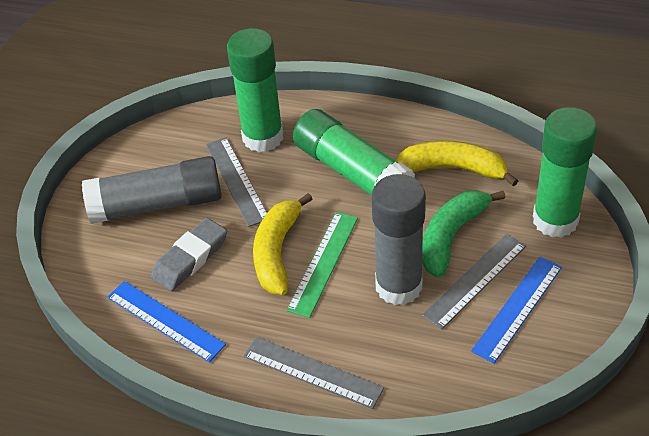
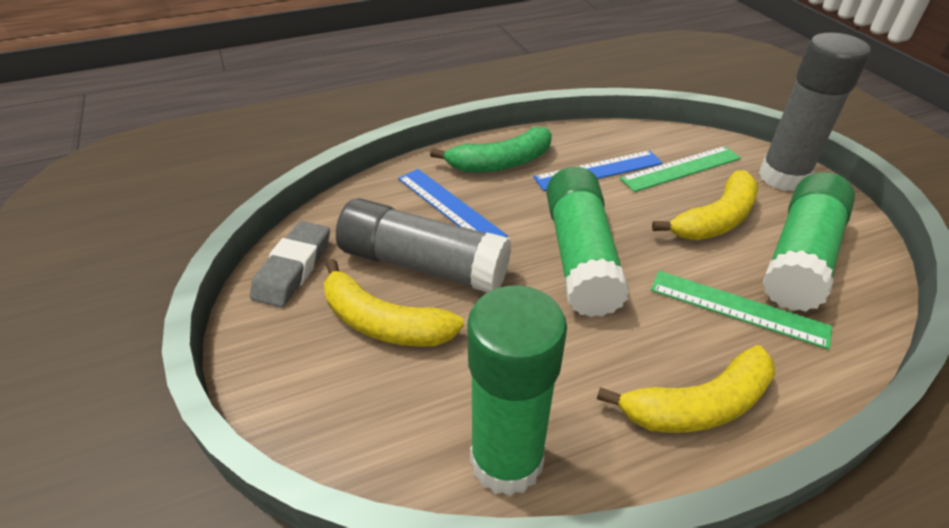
green ruler: [287,212,358,318] = 1 -> [620,146,741,192] [651,271,832,350] = 2
grey ruler: [206,137,267,227] [244,337,384,409] [422,234,526,329] = 3 -> none = 0
yellow banana: [253,193,312,295] [396,141,518,187] = 2 -> [324,259,464,347] [597,345,775,433] [652,170,758,240] = 3

